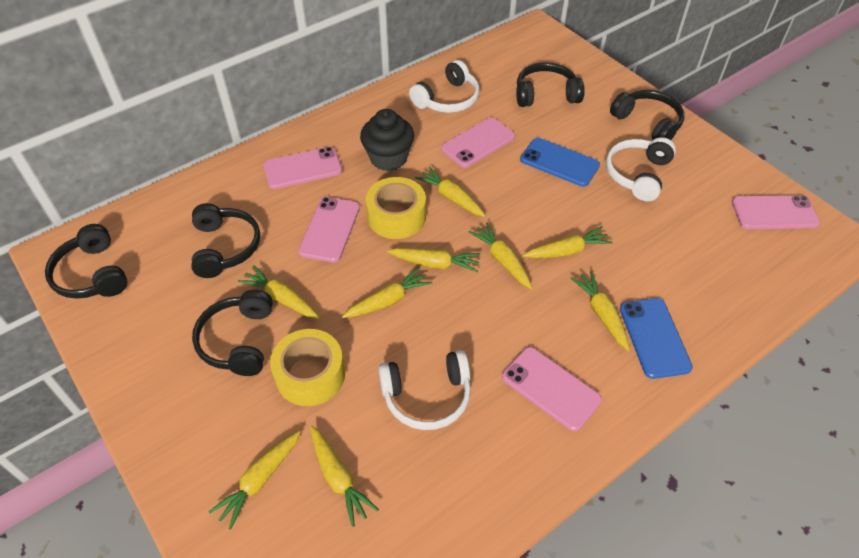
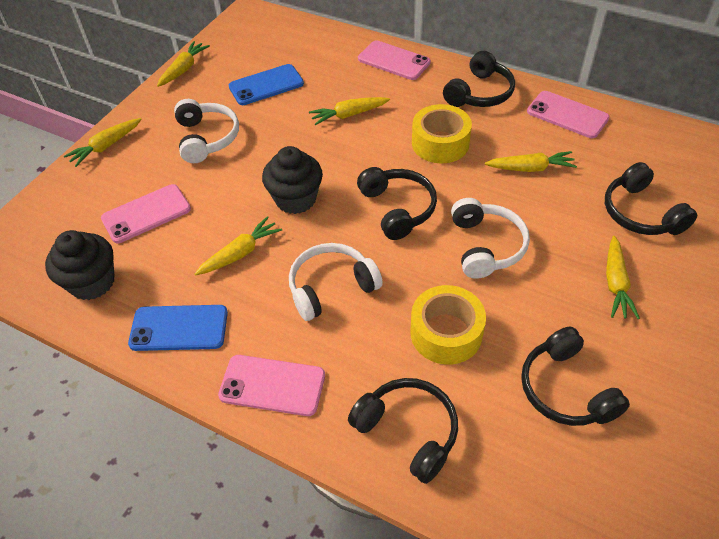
black cupcake: [360,109,414,171] = 1 -> [45,230,115,300] [262,146,323,214] = 2
pink phone: [263,147,342,189] [298,197,360,263] [441,117,515,168] [502,347,602,431] [732,195,820,229] = 5 -> [101,184,191,243] [218,355,325,416] [358,40,431,80] [527,91,610,138] = 4
yellow carrot: [209,431,301,530] [238,265,319,319] [310,426,379,527] [342,267,432,318] [387,248,480,272] [415,166,486,217] [469,222,532,289] [523,226,613,258] [570,271,630,351] = 9 -> [64,118,142,167] [157,41,210,87] [195,216,282,275] [309,97,390,125] [484,151,577,172] [606,236,640,319] = 6

